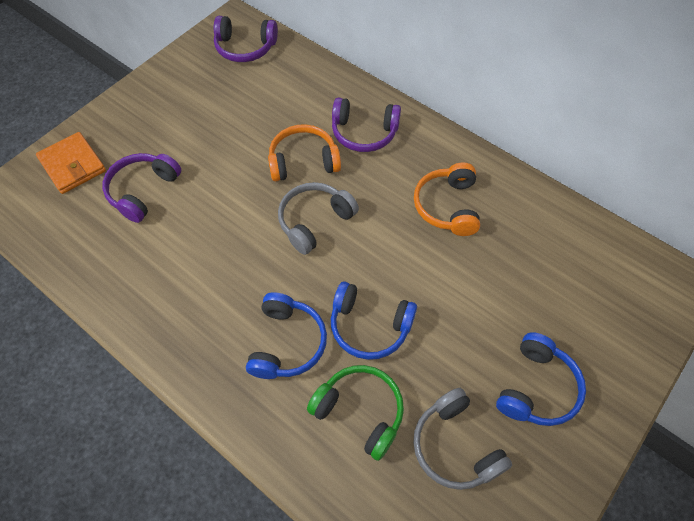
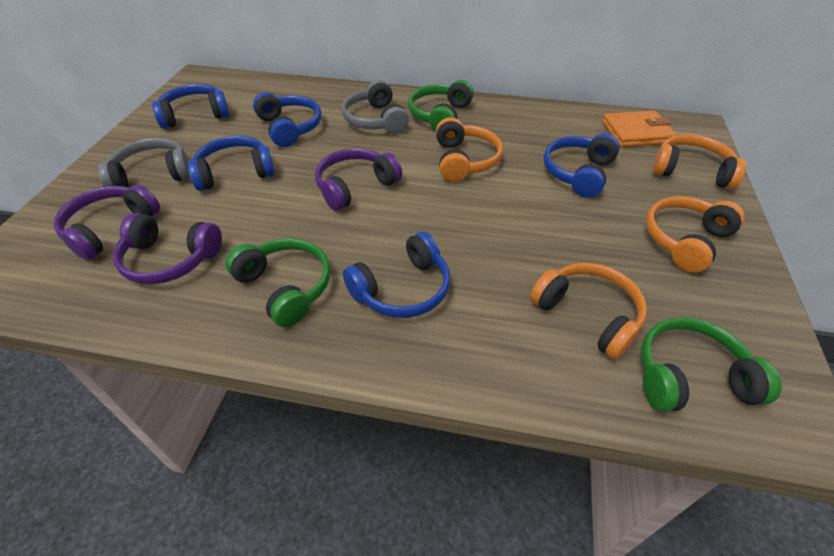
blue headphones: [246,292,327,379] [331,281,417,360] [496,332,586,426] = 3 -> [152,84,230,129] [188,136,275,191] [253,92,322,147] [343,232,450,318] [543,133,620,198] = 5
green headphones: [307,365,404,461] = 1 -> [226,238,330,327] [408,80,474,131] [641,317,782,412] = 3
orange headphones: [268,124,341,181] [414,162,480,236] = 2 -> [436,117,503,182] [530,263,647,360] [646,196,745,273] [653,134,747,190] = 4

